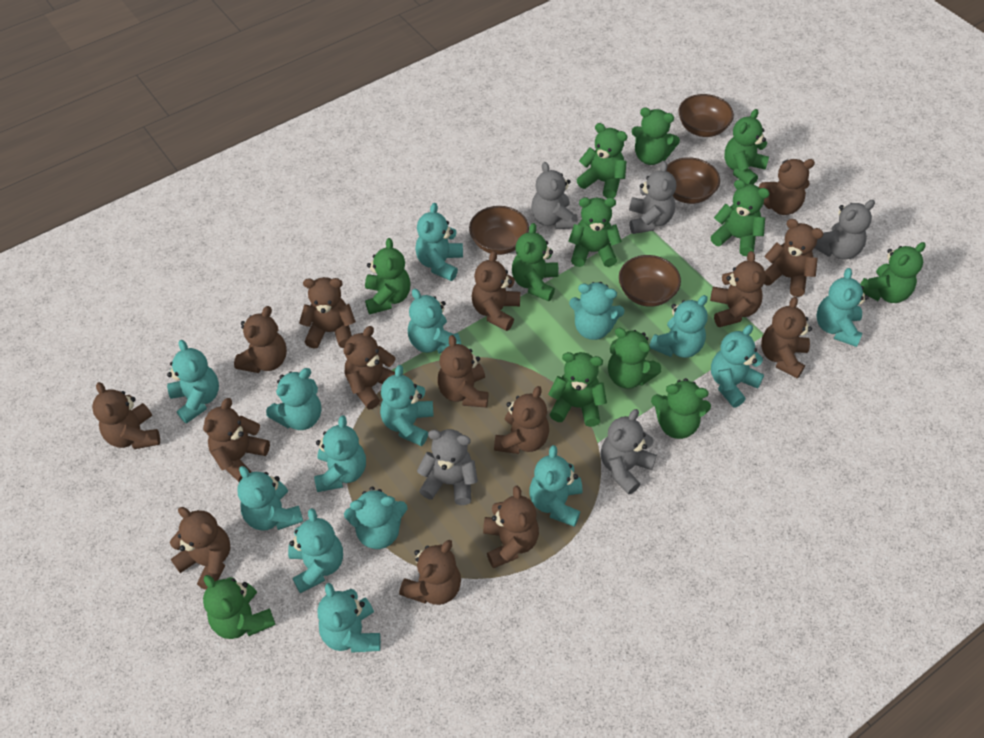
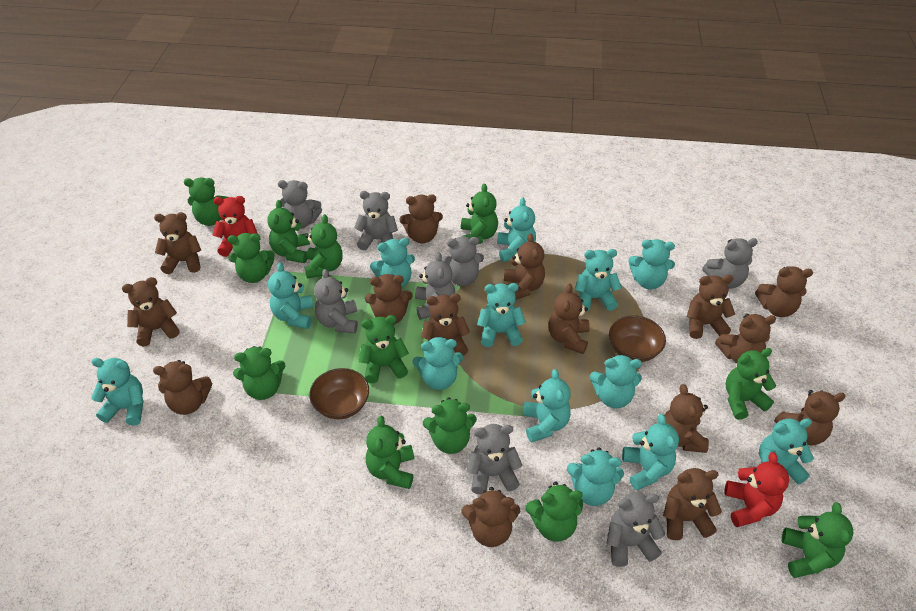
brown bowl: [469,206,529,255] [619,255,681,307] [667,157,720,204] [678,94,734,137] = 4 -> [309,368,369,419] [609,315,666,362] = 2
grey teddy bear: [417,429,478,505] [531,162,578,229] [601,409,657,494] [629,161,676,234] [815,200,875,260] = 5 -> [278,180,322,229] [314,269,358,334] [354,191,398,250] [415,252,455,320] [442,236,484,286] [466,424,523,495] [606,493,665,567] [702,238,758,288] = 8
red teddy bear: none = 0 -> [212,196,258,257] [724,452,789,527] = 2
turquoise teddy bear: [167,340,219,424] [237,466,303,531] [266,368,321,430] [288,508,343,593] [314,415,366,492] [317,583,381,653] [344,486,407,549] [380,365,434,446] [408,289,461,354] [415,203,463,281] [529,445,582,527] [569,282,625,340] [649,295,708,358] [711,325,764,408] [816,268,869,347] = 15 -> [91,358,144,426] [268,262,314,329] [370,238,415,287] [413,336,463,390] [477,283,526,347] [497,198,536,262] [523,369,571,443] [567,447,624,506] [575,249,622,311] [590,354,642,408] [622,414,679,490] [628,239,675,289] [759,418,814,484] = 13

